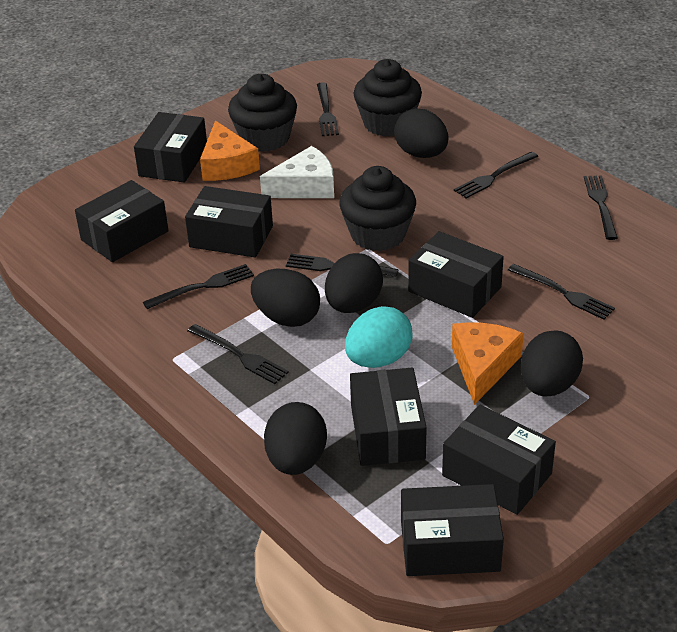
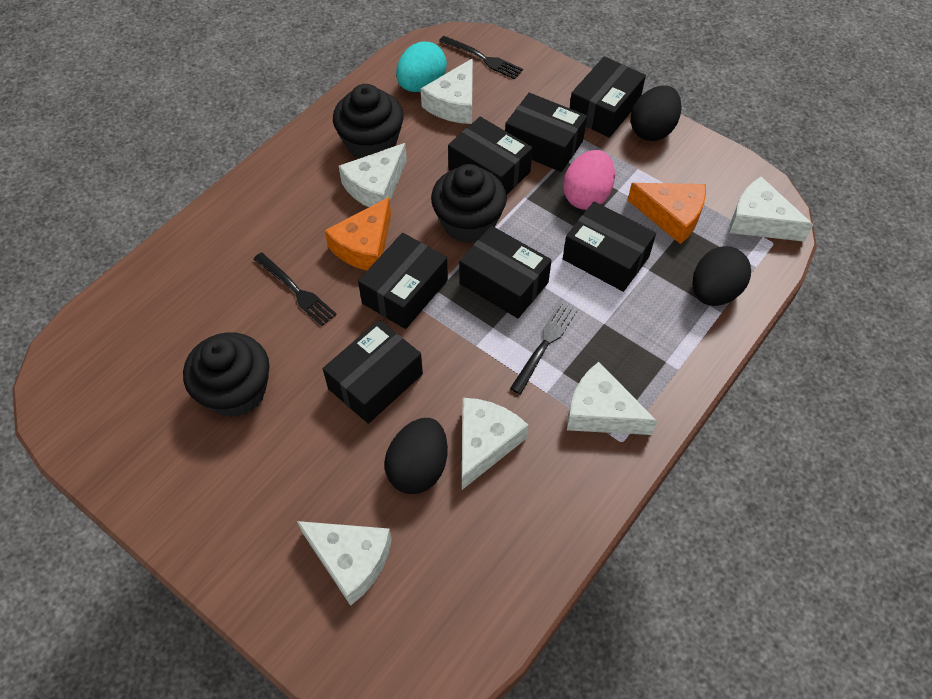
black egg: [251,269,320,327] [264,402,327,475] [325,253,383,313] [394,108,449,158] [521,330,583,397] = 5 -> [384,418,448,494] [631,85,682,141] [693,246,751,306] = 3
black fork: [143,264,254,309] [188,324,289,384] [286,254,399,277] [317,82,339,136] [454,151,538,198] [508,264,615,320] [584,175,618,240] = 7 -> [254,253,337,326] [439,36,523,79] [510,303,577,394] = 3
pink egg: none = 0 -> [563,150,615,210] = 1
white cheese: [260,146,334,198] = 1 -> [297,521,392,606] [339,143,407,207] [421,58,473,124] [462,398,529,490] [567,362,657,435] [729,177,813,242] = 6

